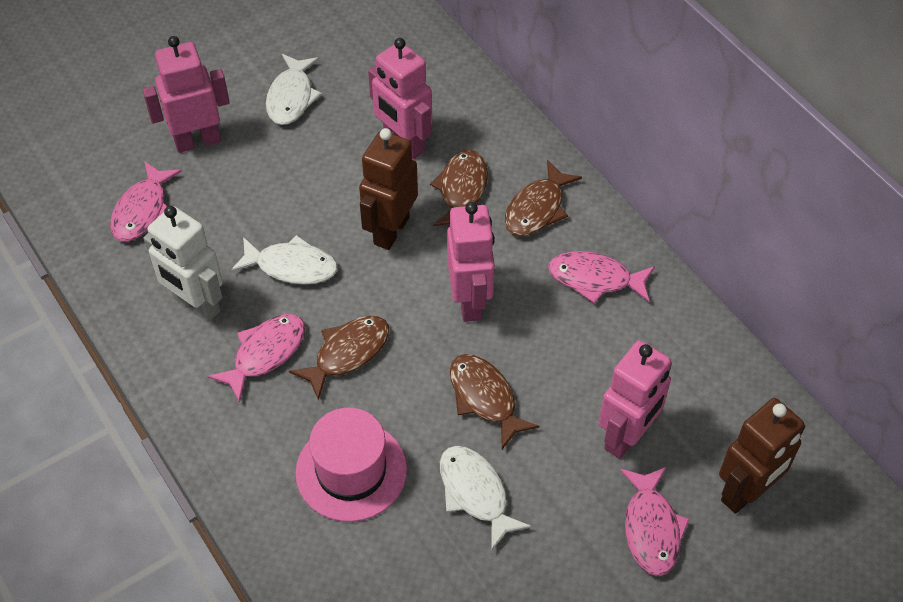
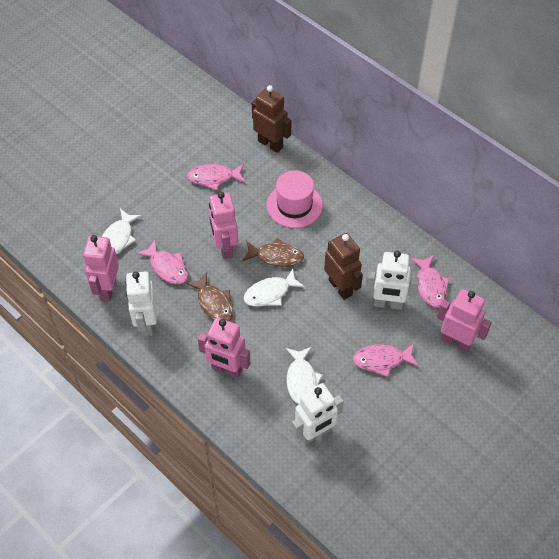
brown fish: [289,316,389,400] [430,150,488,226] [450,354,540,449] [505,160,582,236] = 4 -> [186,273,233,321] [242,238,304,267] = 2
white robot: [143,206,223,322] = 1 -> [125,271,157,336] [292,383,344,445] [365,251,419,310] = 3

